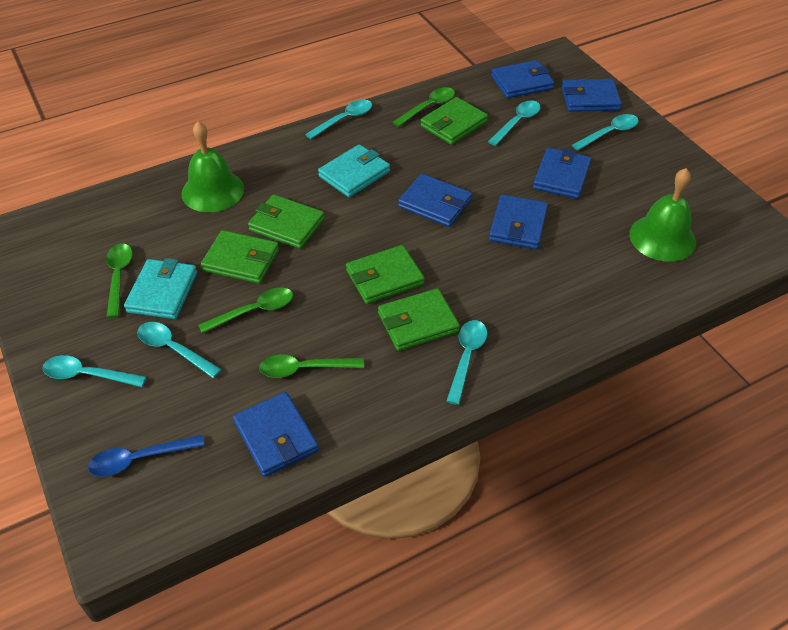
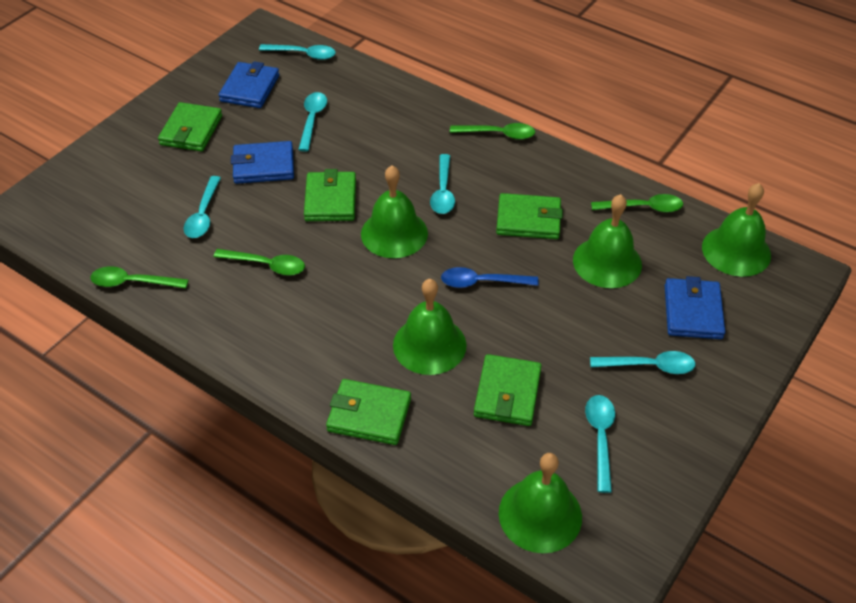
blue wallet: [233,392,319,477] [398,174,472,227] [489,195,548,249] [491,60,554,98] [533,148,591,199] [562,79,622,112] = 6 -> [219,61,279,108] [231,141,294,184] [665,276,725,339] = 3
green bell: [181,121,244,212] [629,168,696,262] = 2 -> [361,165,428,258] [393,279,467,375] [499,453,582,553] [573,194,642,288] [702,183,771,277] = 5
turquoise wallet: [124,258,197,319] [318,144,390,197] = 2 -> none = 0

